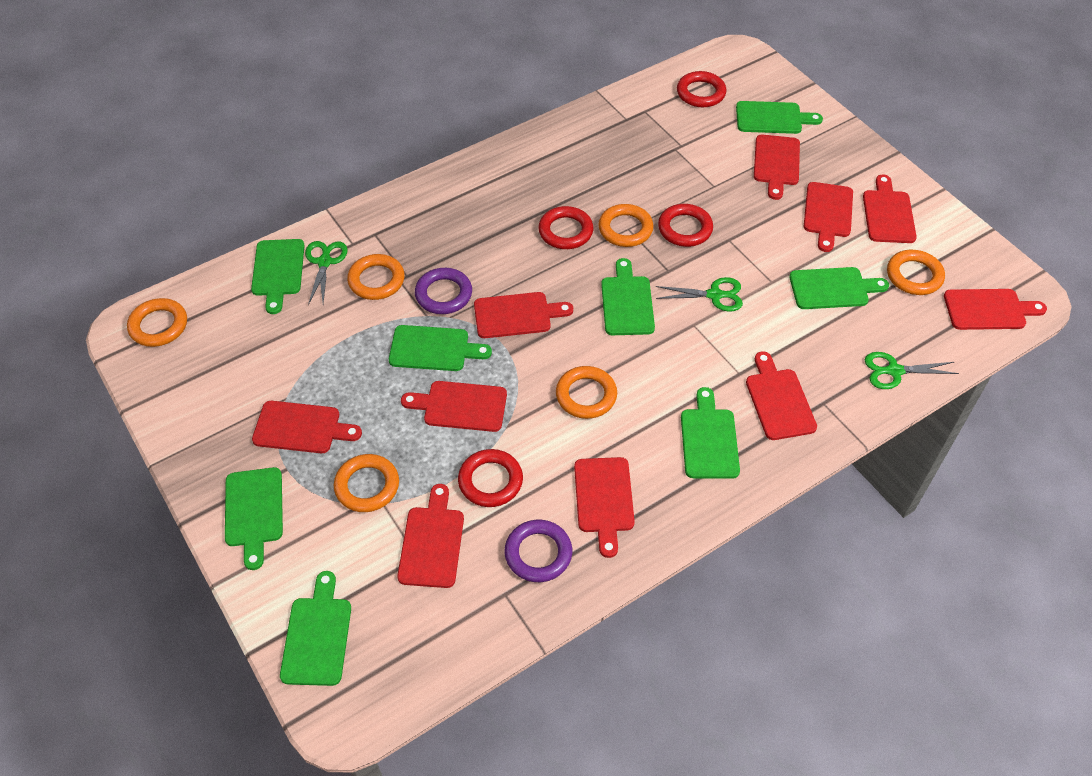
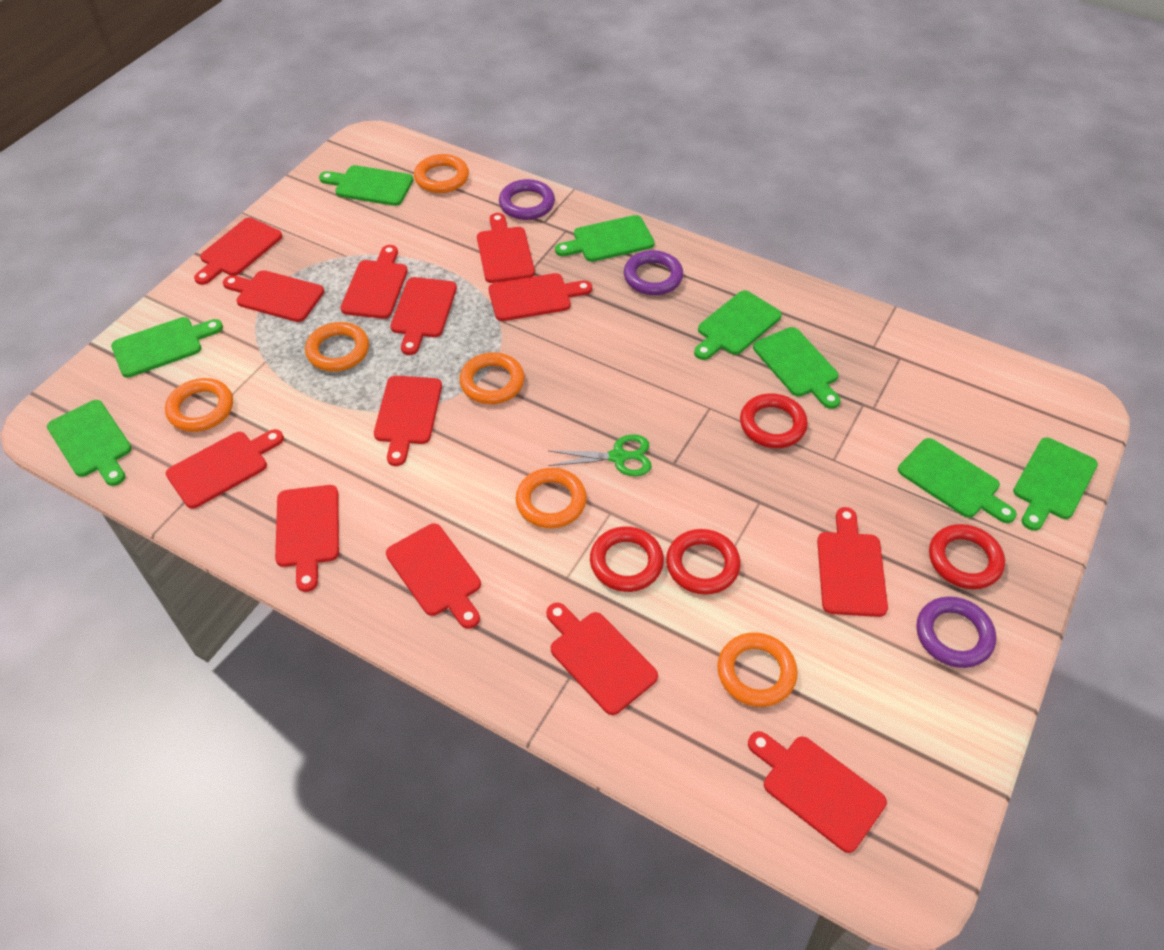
green scissors: [305,241,348,305] [656,277,743,312] [865,352,959,389] = 3 -> [548,434,652,476] = 1
purple ring: [415,268,472,314] [505,520,572,582] = 2 -> [499,179,555,220] [624,250,684,295] [916,596,996,668] = 3
red cutting board: [252,401,362,453] [397,484,464,588] [401,381,507,432] [474,292,573,338] [574,457,635,558] [746,351,817,440] [754,134,800,200] [804,182,853,252] [863,175,917,243] [944,289,1047,330] = 10 -> [166,429,284,509] [194,218,282,285] [223,270,324,322] [275,485,339,592] [341,245,408,319] [374,376,442,466] [386,524,481,629] [390,277,457,355] [477,213,535,283] [489,273,592,321] [546,603,658,715] [748,731,887,853] [817,507,888,617] = 13

